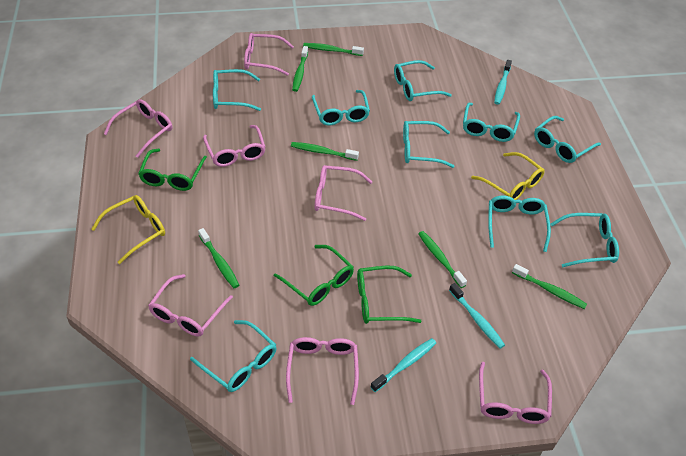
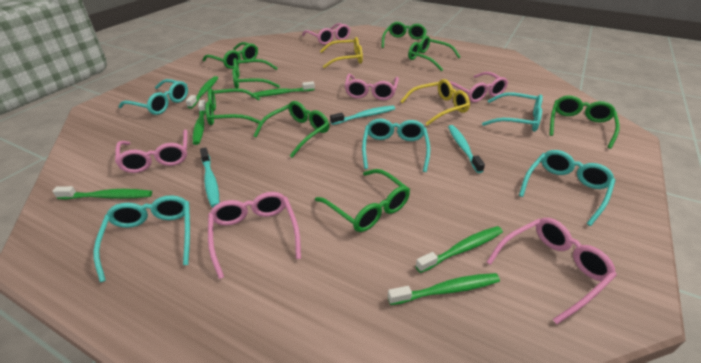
green glasses: [138,149,207,191] [274,245,354,306] [357,266,422,324] = 3 -> [203,42,258,69] [205,88,260,125] [232,58,280,89] [254,101,329,158] [315,169,410,232] [382,22,427,48] [408,36,461,71] [549,95,620,149] = 8
pink glasses: [104,99,172,158] [148,274,233,337] [203,125,266,167] [244,33,294,76] [286,337,359,405] [315,165,373,221] [479,362,552,424] = 7 -> [115,129,188,173] [208,192,301,279] [302,23,350,45] [345,74,399,100] [449,72,508,103] [487,218,617,324] = 6
turquoise glasses: [190,320,276,392] [213,69,261,111] [312,90,370,125] [394,60,452,101] [403,121,454,168] [463,103,520,142] [488,196,551,252] [534,116,601,163] [550,213,619,267] = 9 -> [93,195,190,282] [119,79,188,115] [362,119,431,172] [482,92,543,132] [519,150,616,226] = 5

